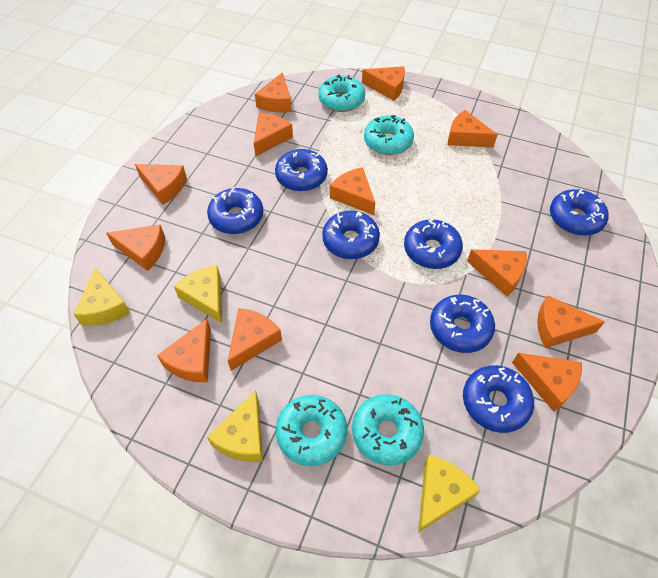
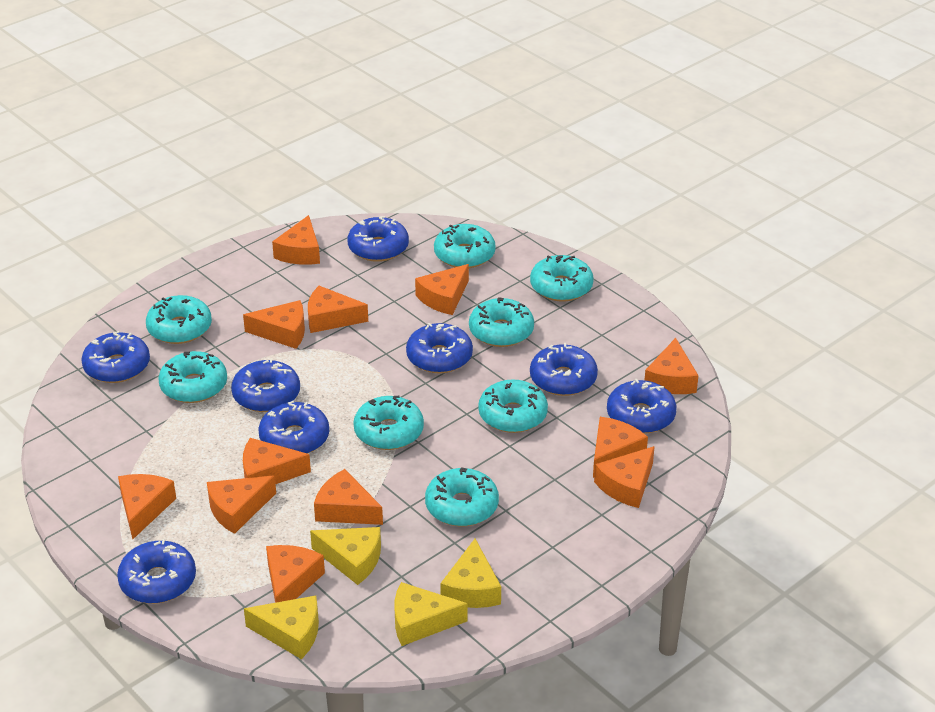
blue donut: [207,187,263,234] [275,149,328,191] [322,211,380,259] [404,219,463,269] [430,295,495,353] [463,365,534,433] [550,189,608,236] = 7 -> [81,331,150,383] [117,539,196,604] [231,358,300,412] [258,401,329,454] [348,216,409,262] [406,323,473,373] [530,343,598,396] [607,379,677,434] = 8
turquoise donut: [275,395,347,466] [318,74,365,112] [352,394,424,466] [364,115,414,155] = 4 -> [146,295,212,344] [158,351,227,403] [353,396,424,450] [425,467,499,526] [434,224,496,268] [469,297,534,347] [478,380,548,433] [530,255,594,302] = 8

